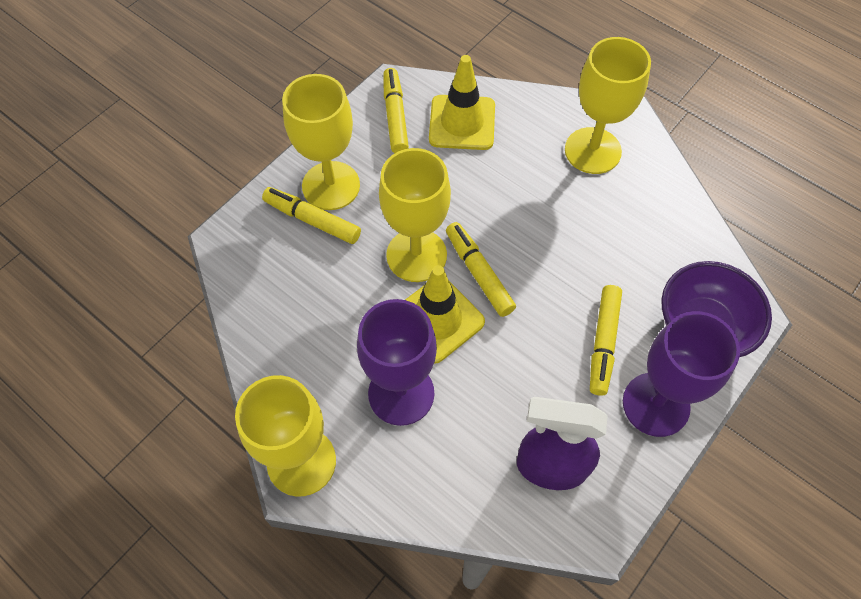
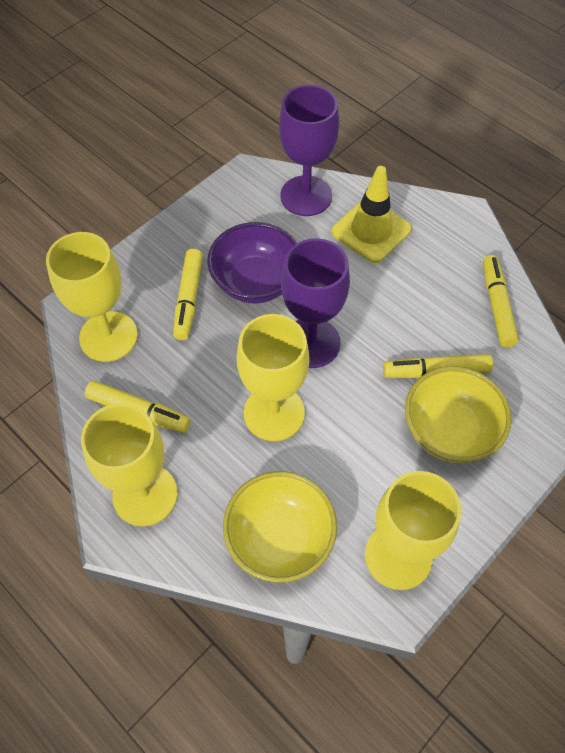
purple spray bottle: [517,397,608,490] = 1 -> none = 0
yellow bowl: none = 0 -> [223,471,337,583] [405,366,512,463] = 2
yellow traffic cone: [405,265,485,364] [429,55,495,150] = 2 -> [332,166,412,263] = 1

